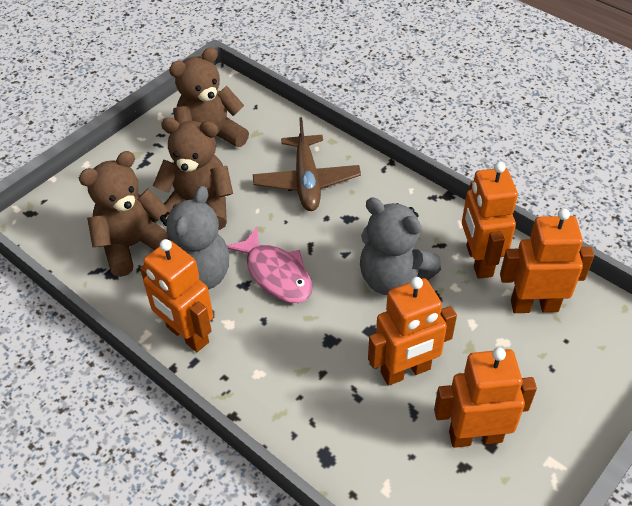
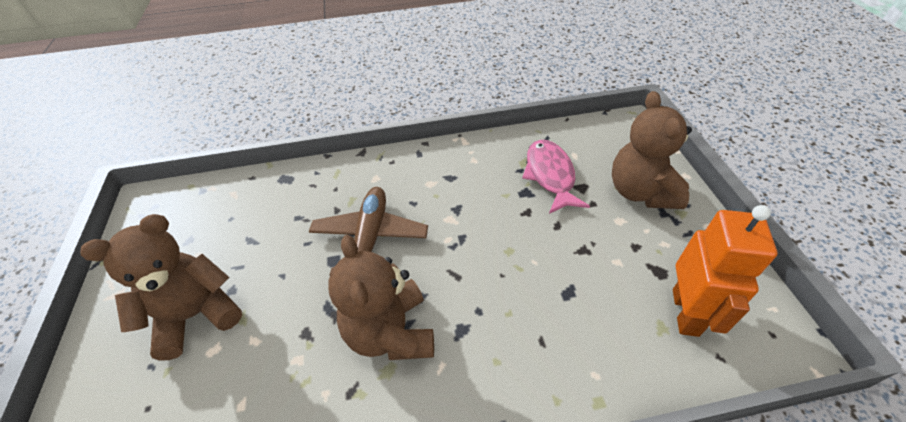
grey teddy bear: [160,186,229,290] [360,197,441,295] = 2 -> none = 0
orange robot: [140,239,213,352] [368,277,457,386] [434,347,537,448] [462,162,518,279] [500,208,594,313] = 5 -> [673,205,777,337] = 1

